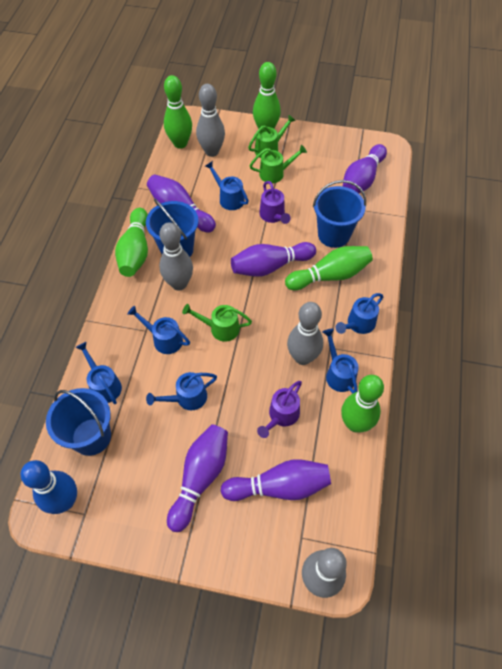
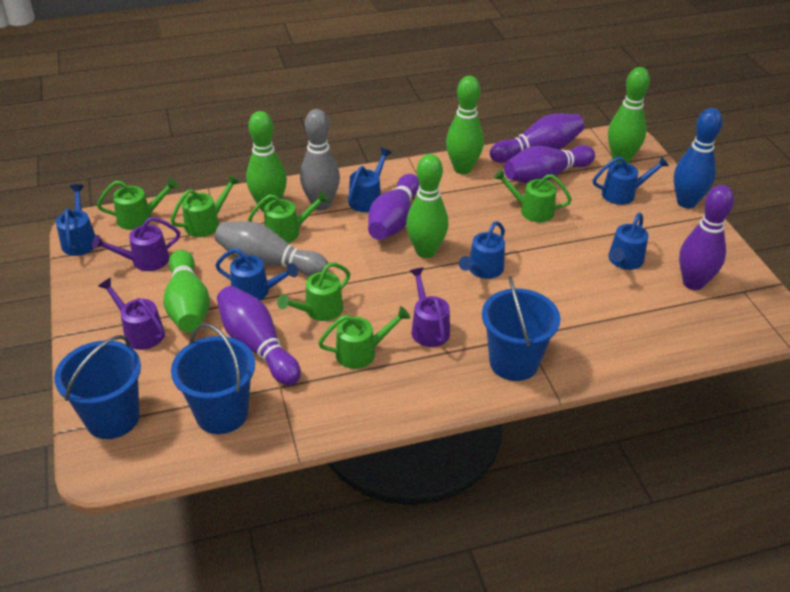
green watering can: [182,304,252,342] [248,115,296,158] [249,145,307,183] = 3 -> [97,178,179,230] [171,175,240,237] [248,191,329,243] [277,263,350,321] [318,306,410,369] [494,169,572,222] = 6
grey bowling pin: [159,222,193,291] [196,84,225,157] [287,302,323,365] [302,548,347,598] = 4 -> [215,221,328,277] [300,109,340,210] = 2
purple watering can: [257,381,302,438] [259,181,291,224] = 2 -> [92,217,180,271] [98,278,165,350] [410,267,450,347] = 3

